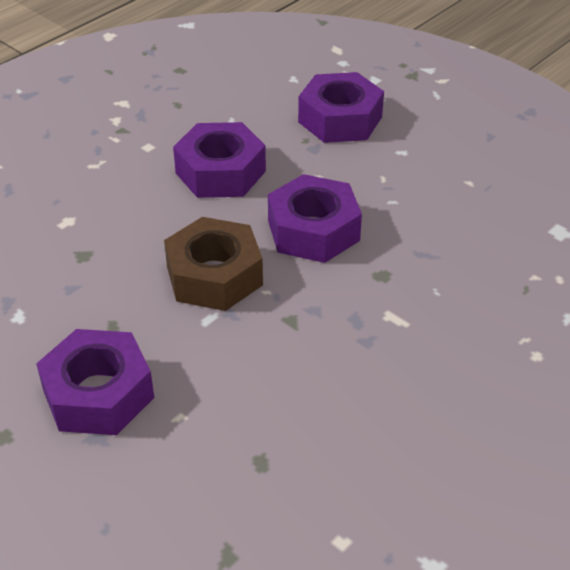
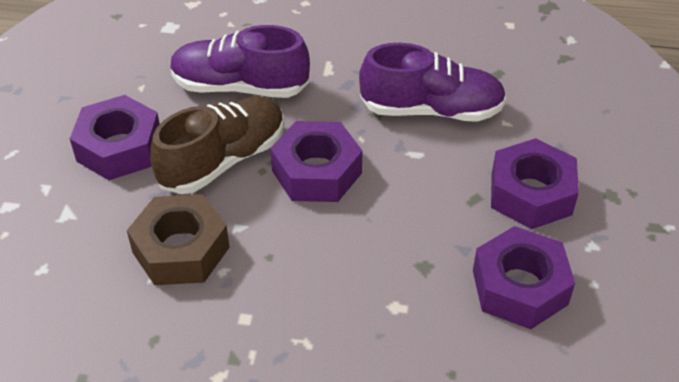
brown shoe: none = 0 -> [150,96,284,194] = 1
purple shoe: none = 0 -> [170,25,310,98] [359,43,506,122] = 2

